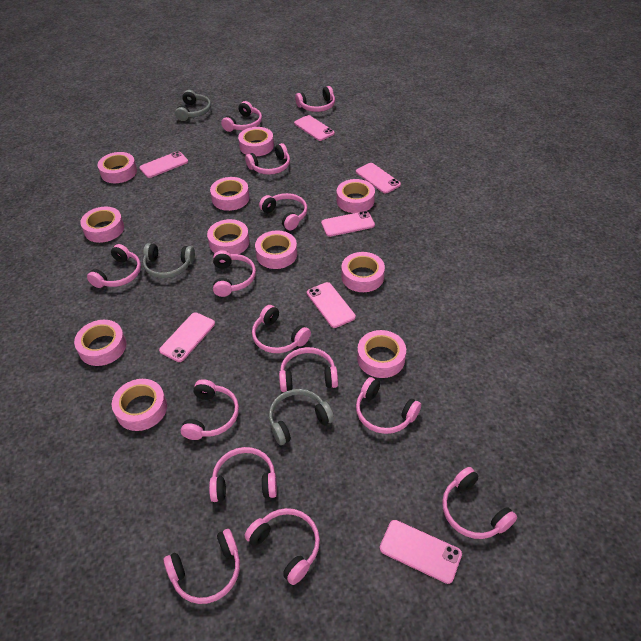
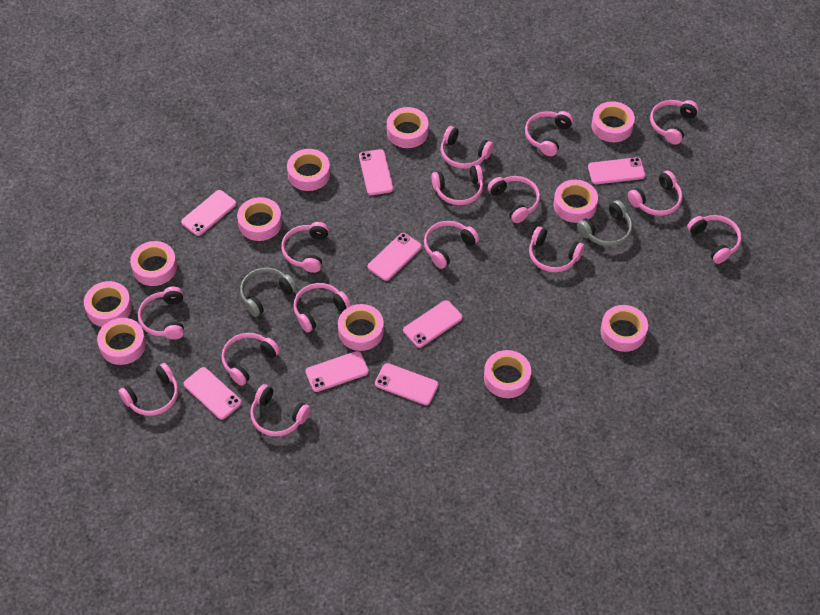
grey headphones: [143,243,195,278] [175,90,211,121] [269,389,334,445] = 3 -> [240,268,297,317] [577,200,633,247] = 2
pink headphones: [87,244,141,288] [164,529,240,604] [181,379,239,440] [209,447,277,502] [213,250,256,297] [221,101,262,132] [245,143,290,175] [245,508,320,585] [252,305,311,353] [259,193,307,231] [279,347,338,392] [295,86,335,112] [356,377,421,434] [442,467,517,539] = 14 -> [118,363,178,416] [138,286,184,340] [221,333,280,386] [250,384,310,437] [281,222,329,273] [293,283,351,332] [424,221,479,269] [431,165,483,205] [440,126,493,169] [488,176,540,223] [525,111,573,156] [529,226,584,272] [628,171,683,216] [650,100,699,145] [687,215,742,264] = 15
pink phone: [139,151,188,178] [159,312,215,362] [294,115,335,141] [307,282,356,328] [321,211,375,237] [356,163,401,194] [380,520,462,584] = 7 -> [181,190,236,236] [184,367,242,420] [305,351,369,392] [359,149,393,195] [368,233,422,281] [375,363,439,405] [403,300,463,348] [588,157,645,184] = 8

